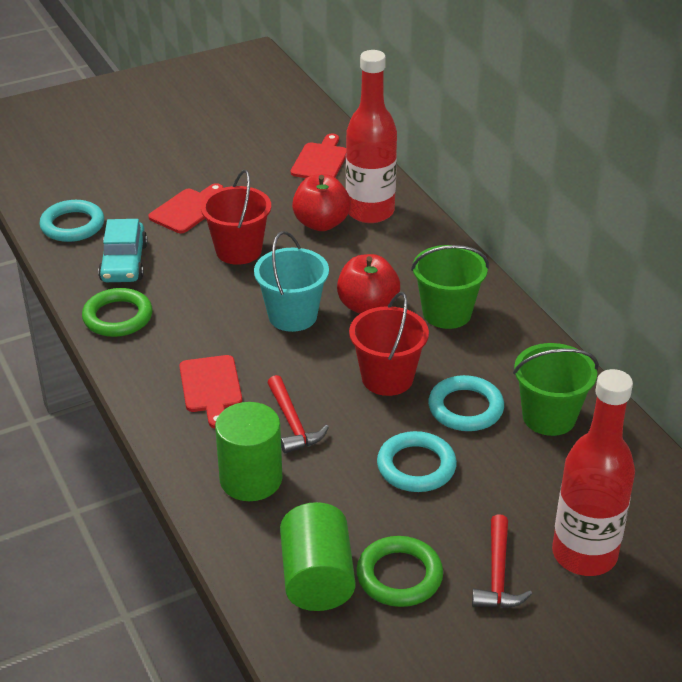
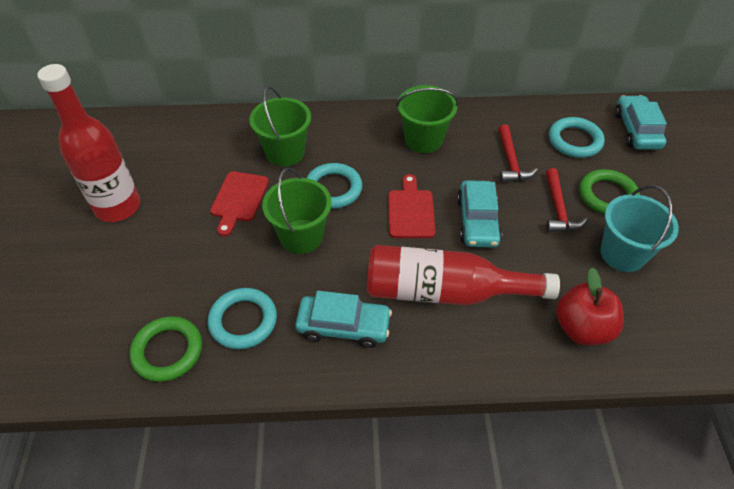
green bucket: [411,245,489,329] [513,343,599,436] = 2 -> [249,86,311,166] [262,168,332,254] [396,85,459,153] = 3
green cylinder: [215,402,282,501] [280,502,355,611] = 2 -> none = 0
red apple: [292,174,351,231] [337,254,400,314] = 2 -> [556,267,623,345] = 1
red bucket: [201,169,271,265] [349,292,429,396] = 2 -> none = 0
red cutting board: [148,183,223,233] [179,355,242,429] [291,133,346,178] = 3 -> [210,171,269,236] [388,174,435,238] = 2
turquoise car: [98,219,148,282] = 1 -> [295,291,392,348] [457,180,502,248] [615,95,667,150] = 3

